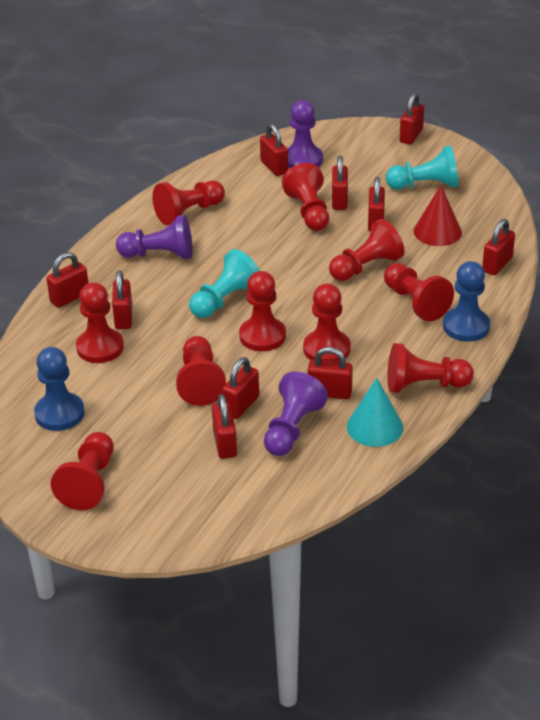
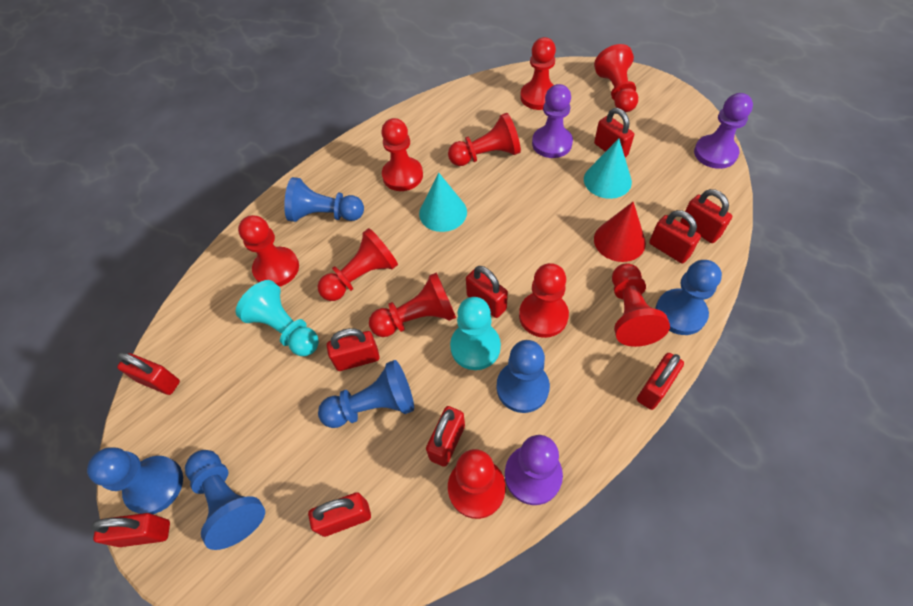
blue pawn: [34,347,85,431] [443,261,490,342] = 2 -> [87,447,183,514] [185,450,265,550] [284,177,364,222] [318,360,414,428] [497,340,550,413] [655,260,722,335] = 6
turquoise cone: [347,378,403,447] = 1 -> [419,173,467,232] [584,139,632,199] = 2

